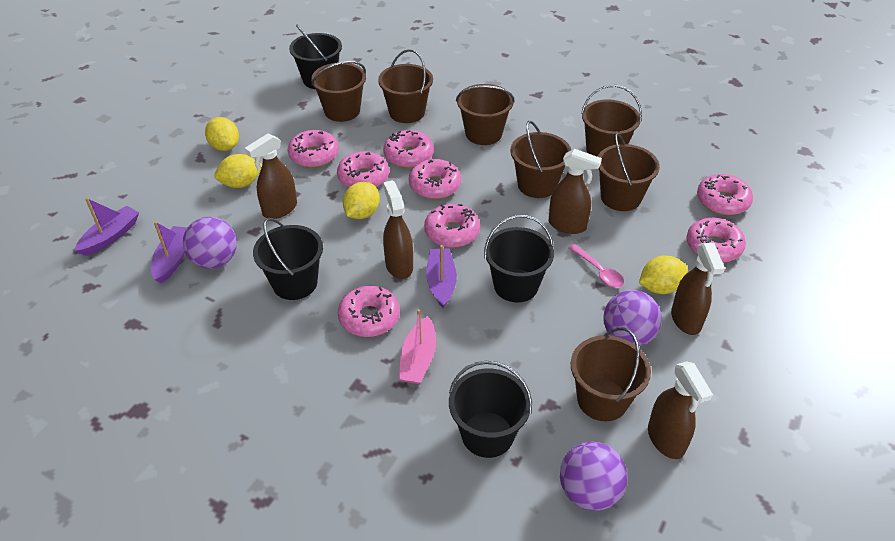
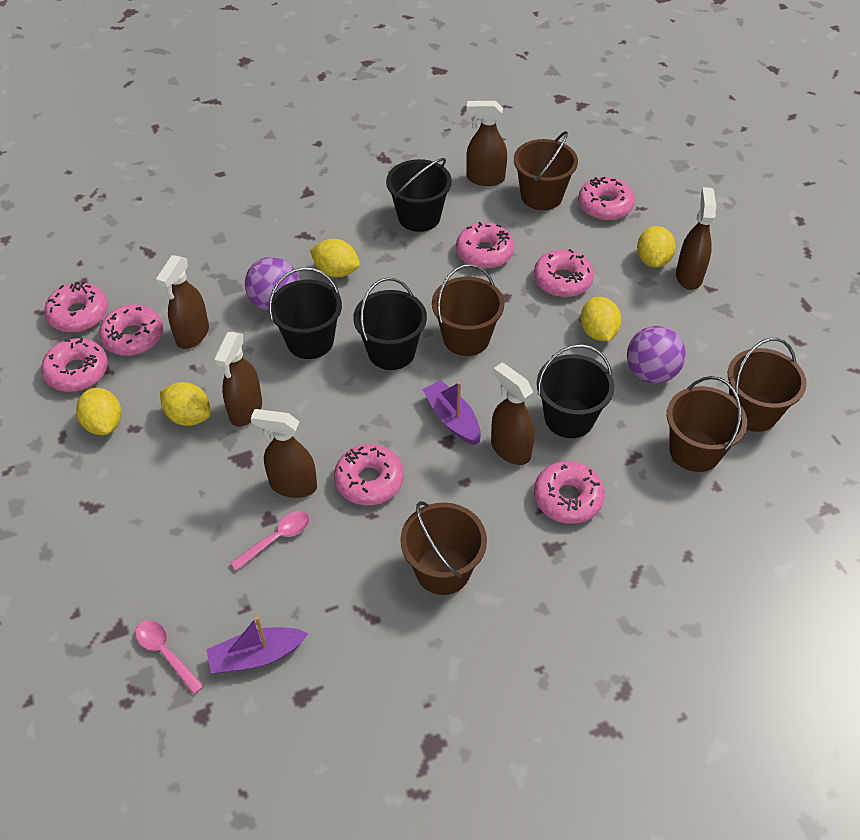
brown bucket: [311,61,366,122] [378,49,433,123] [456,84,515,145] [510,121,571,198] [571,327,651,421] [581,85,642,157] [598,133,660,211] = 7 -> [400,501,487,595] [432,264,504,356] [514,131,578,210] [667,376,747,472] [728,338,807,432] = 5
brown spray bottle: [245,134,297,219] [383,180,413,279] [549,149,602,234] [648,361,713,459] [671,243,725,335] = 5 -> [156,255,209,349] [214,332,262,427] [251,409,317,498] [466,101,507,186] [491,363,535,465] [676,187,716,290] = 6
pink boat: [399,309,436,384] = 1 -> none = 0
pink spoon: [568,244,624,288] = 1 -> [135,620,204,694] [230,511,310,571] = 2
purple ball: [183,217,237,269] [560,442,628,511] [603,290,662,346] = 3 -> [245,257,299,311] [627,326,686,383] = 2
purple boat: [74,198,139,256] [151,221,188,283] [426,245,457,308] = 3 -> [206,616,309,673] [422,380,481,445] = 2
yellow lemon: [205,117,239,151] [214,154,262,188] [343,182,380,219] [639,255,688,294] = 4 -> [76,388,121,435] [160,382,211,426] [310,239,360,277] [581,297,622,341] [637,226,676,268] = 5

